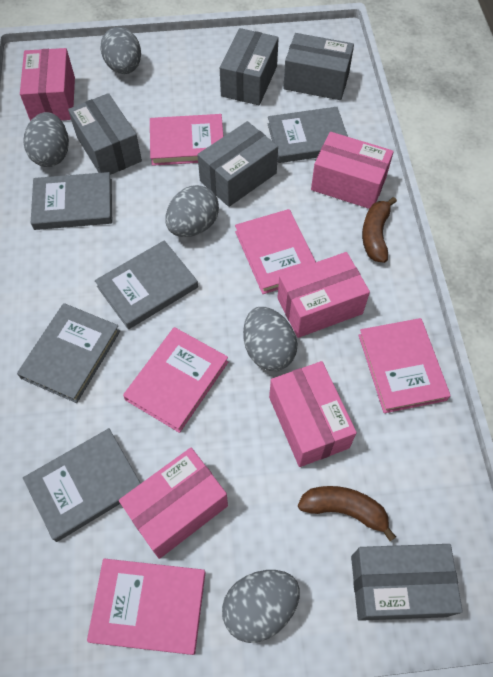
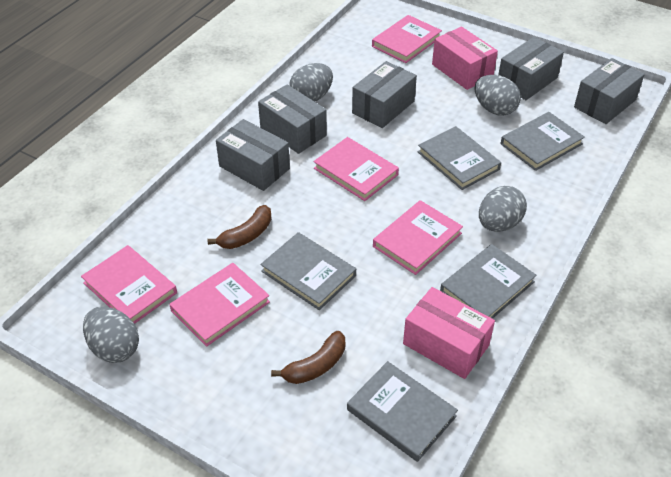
grey egg: [24,112,69,167] [100,27,141,74] [165,185,219,237] [222,570,300,643] [243,307,297,371] = 5 -> [83,307,139,363] [289,63,333,102] [475,75,521,116] [479,186,527,232] = 4
pink box: [20,48,75,121] [119,448,228,559] [269,361,357,467] [277,252,370,338] [311,132,394,209] = 5 -> [403,287,495,379] [432,27,498,90] = 2

